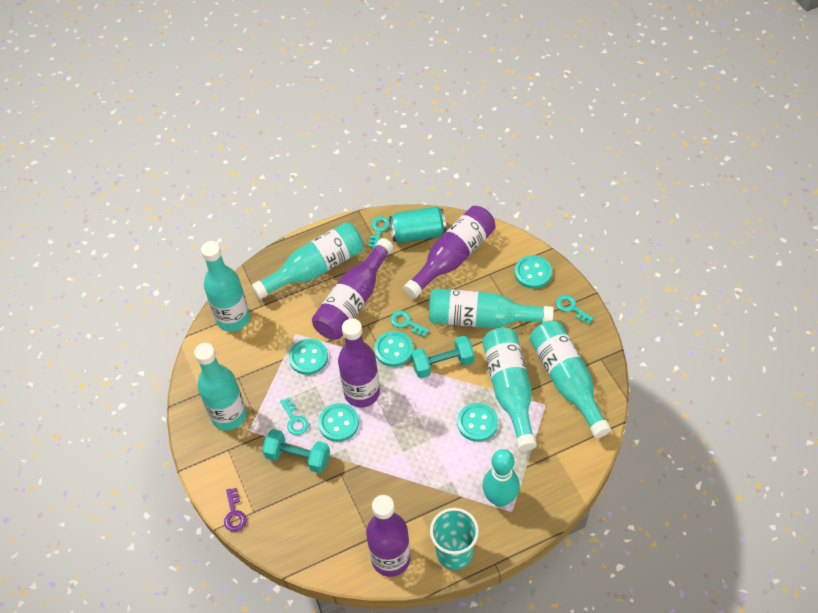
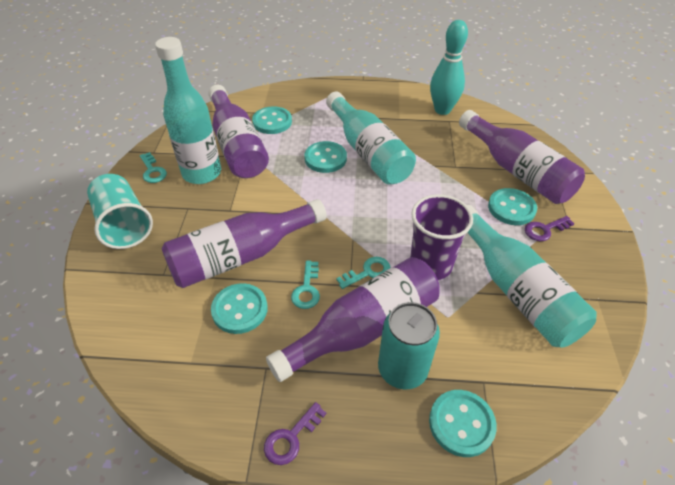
purple cup: none = 0 -> [410,194,473,280] = 1
purple key: [224,488,247,532] = 1 -> [264,402,326,465] [525,216,574,241] = 2
turquoise bottle: [194,343,247,431] [201,241,250,332] [251,222,364,299] [429,289,554,328] [482,327,537,451] [530,321,611,438] = 6 -> [155,37,221,184] [326,92,416,185] [467,205,597,348] = 3
turquoise dumbbell: [262,429,330,473] [411,335,474,378] = 2 -> none = 0
turquoise key: [280,397,309,435] [369,216,390,248] [390,310,430,337] [556,295,594,325] = 4 -> [140,152,167,183] [291,261,320,309] [336,257,391,289] = 3

